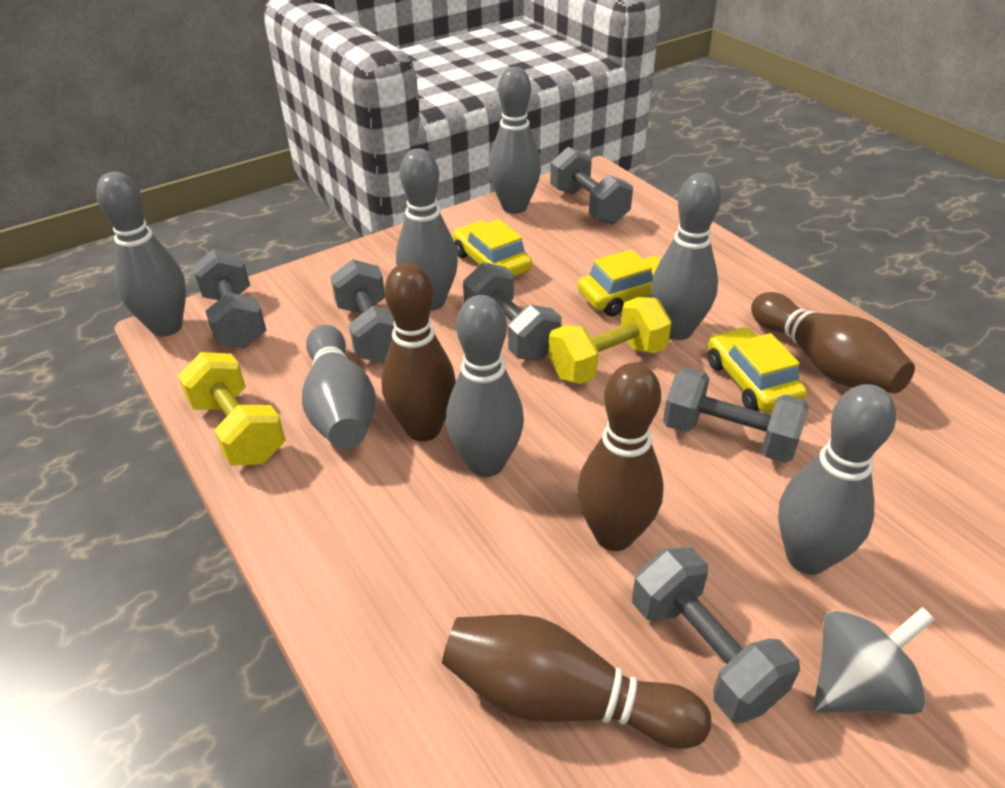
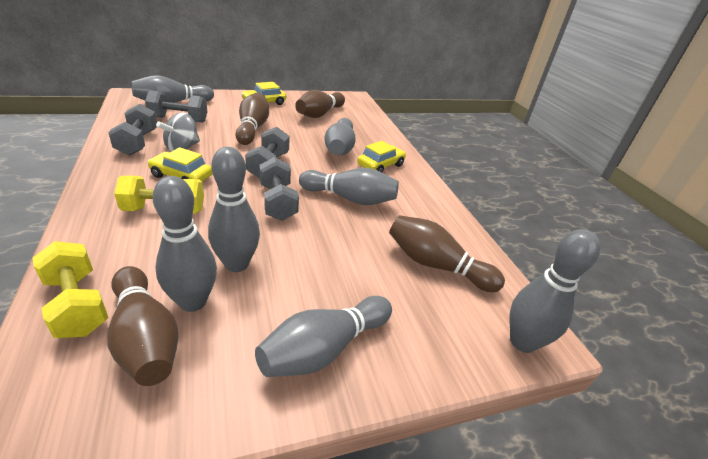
grey dumbbell: [193,249,267,348] [330,259,394,363] [463,262,562,361] [550,147,633,224] [632,547,800,723] [663,367,809,463] = 6 -> [108,104,157,156] [145,90,208,122] [245,127,290,179] [259,157,299,221] = 4

